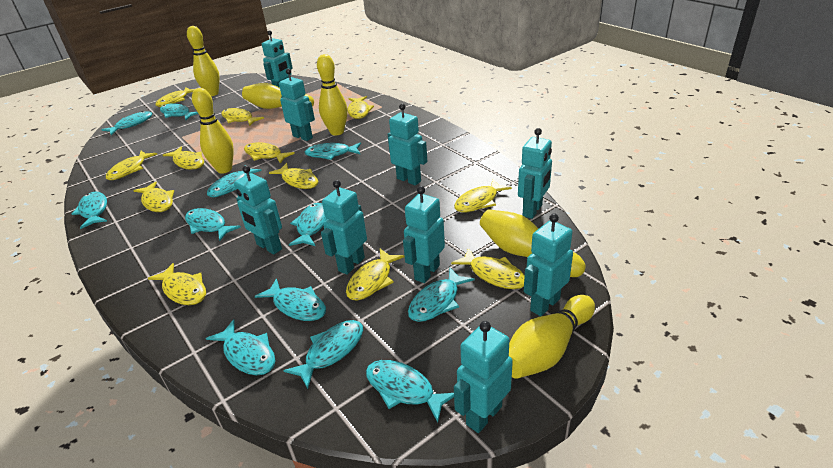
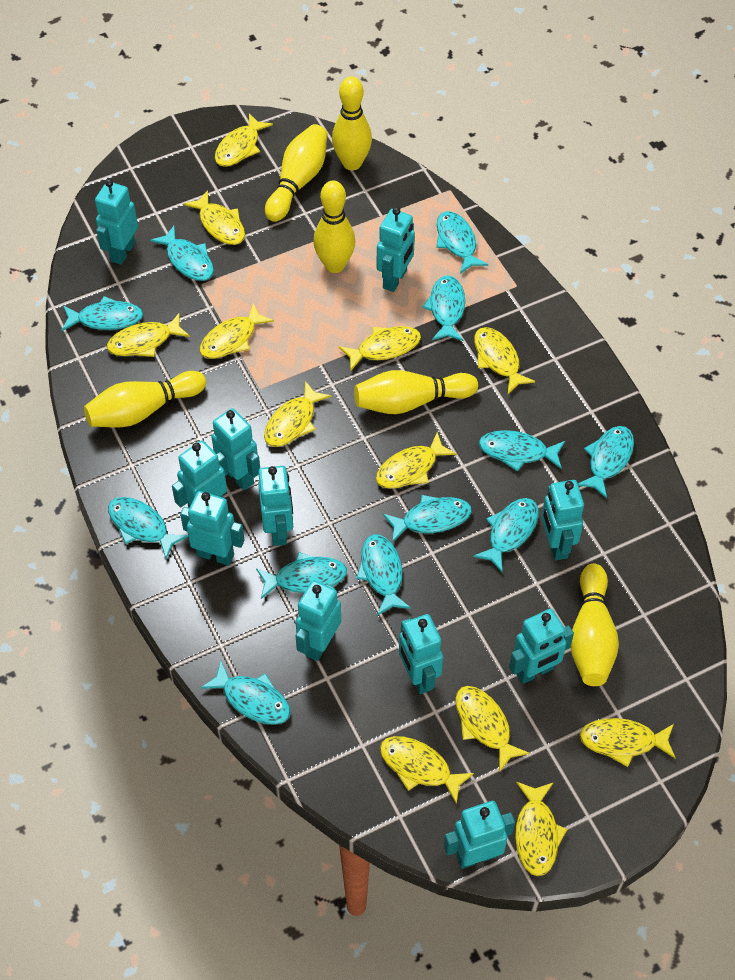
turquoise robot: [234,166,282,255] [262,30,293,88] [279,69,315,141] [321,180,367,275] [388,104,428,186] [403,186,445,283] [454,321,513,433] [518,128,552,219] [524,214,573,316] = 9 -> [95,179,138,265] [172,440,229,508] [180,491,244,566] [212,408,260,490] [258,466,293,546] [295,580,341,661] [377,207,415,292] [399,614,443,694] [444,801,515,869] [509,609,574,684] [541,480,584,560] = 11

